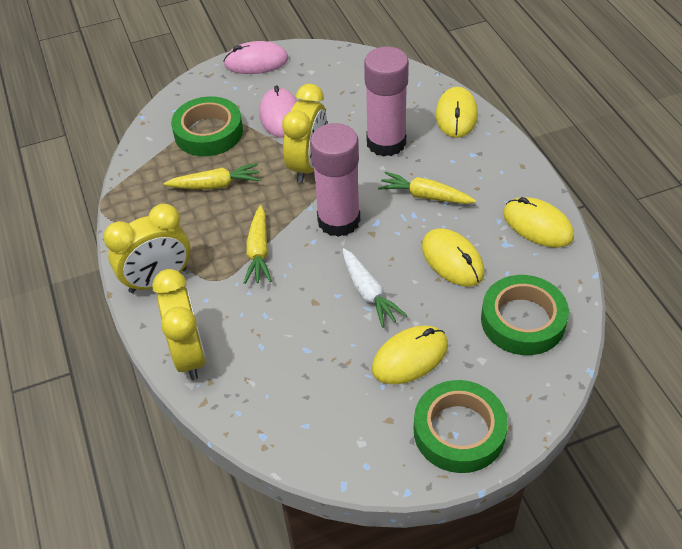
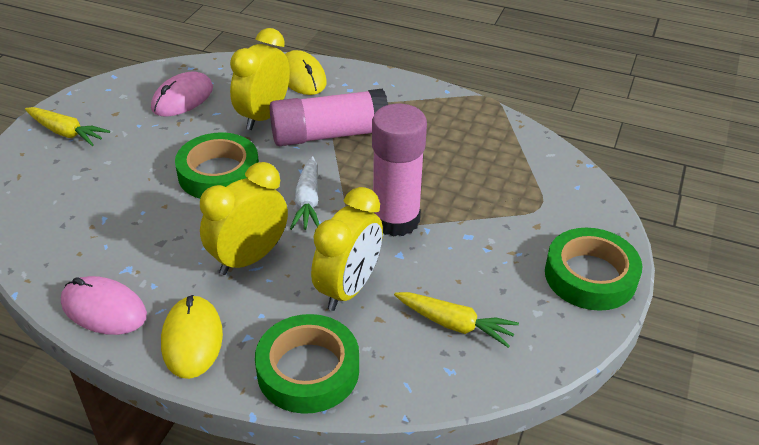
yellow carrot: [164,163,261,189] [244,205,272,284] [378,171,476,204] = 3 -> [25,107,110,146] [394,292,519,348] = 2
yellow mouse: [372,326,448,384] [422,228,484,286] [436,87,478,138] [503,197,574,248] = 4 -> [161,295,223,379] [285,50,327,95] = 2

